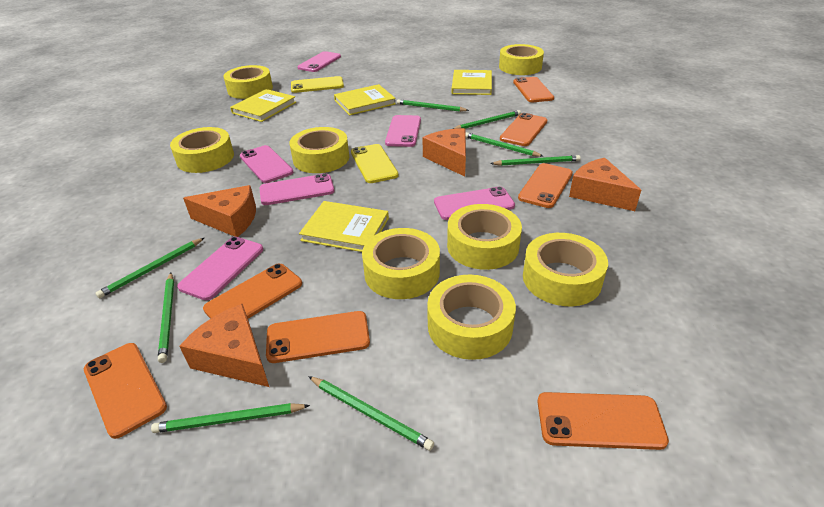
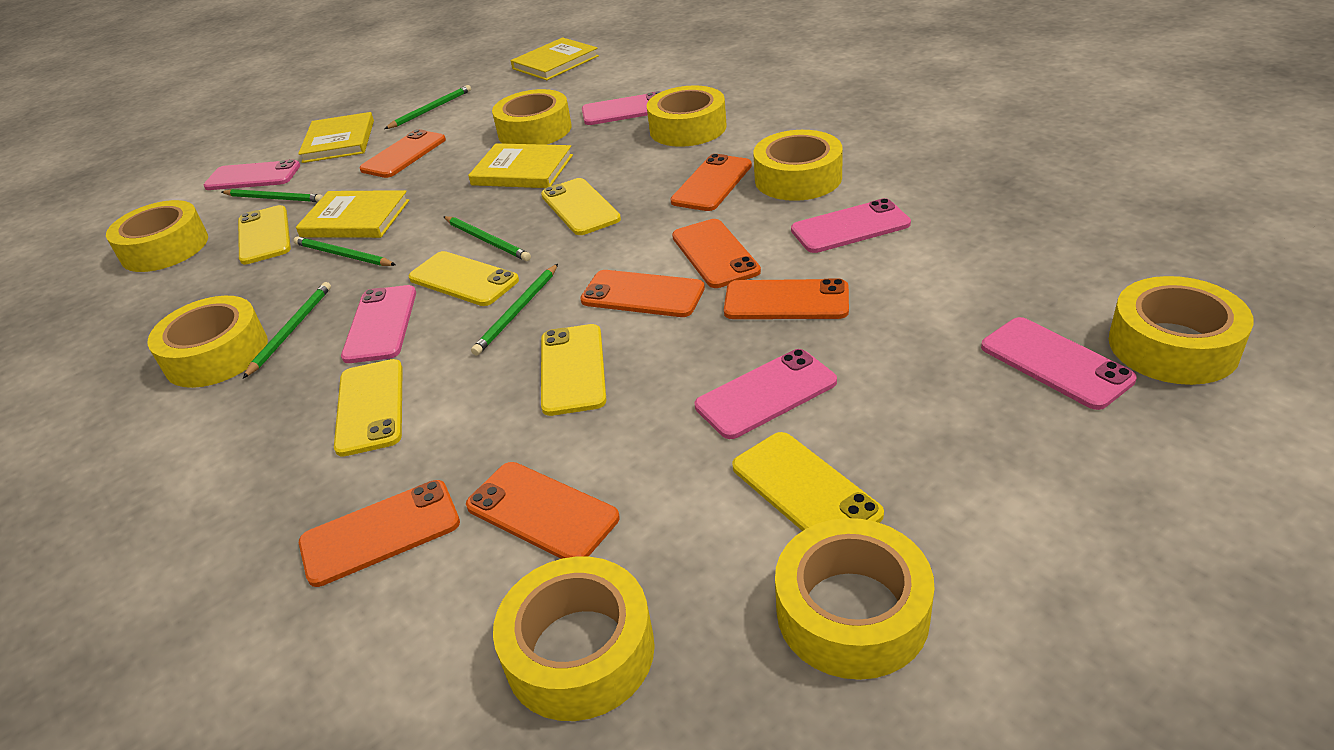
green pencil: [96,238,204,298] [151,403,310,433] [158,273,174,363] [308,376,434,451] [397,99,469,112] [453,110,521,129] [466,132,543,157] [490,155,581,166] = 8 -> [222,189,323,202] [243,282,331,378] [293,236,396,266] [384,85,471,129] [443,216,531,261] [471,264,558,355] = 6
orange cheese: [180,304,269,387] [183,185,256,237] [422,128,466,177] [569,158,641,211] = 4 -> none = 0
yellow phone: [291,76,344,93] [351,144,399,183] = 2 -> [238,205,291,264] [334,359,403,457] [409,251,519,306] [541,178,621,235] [541,324,607,416] [732,432,884,531] = 6

